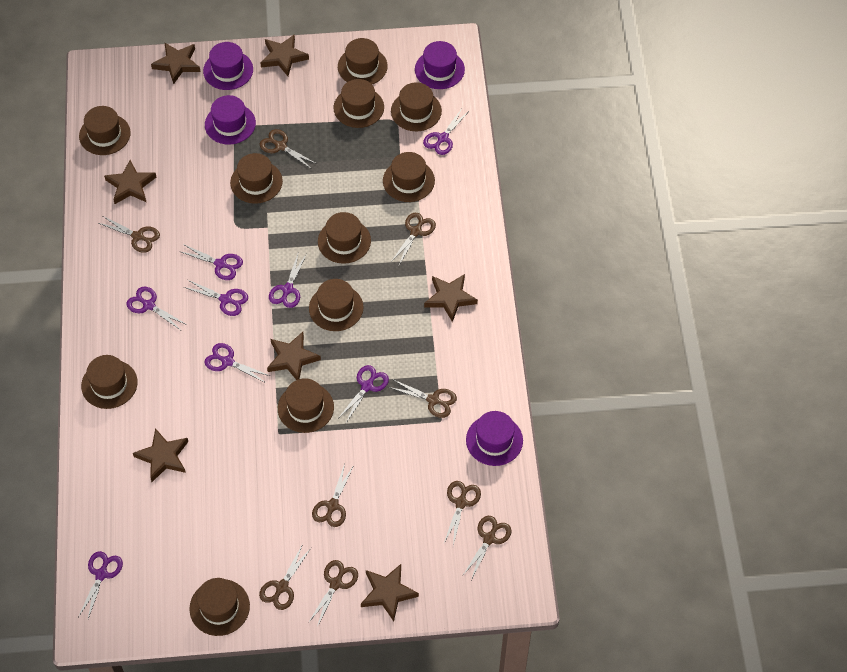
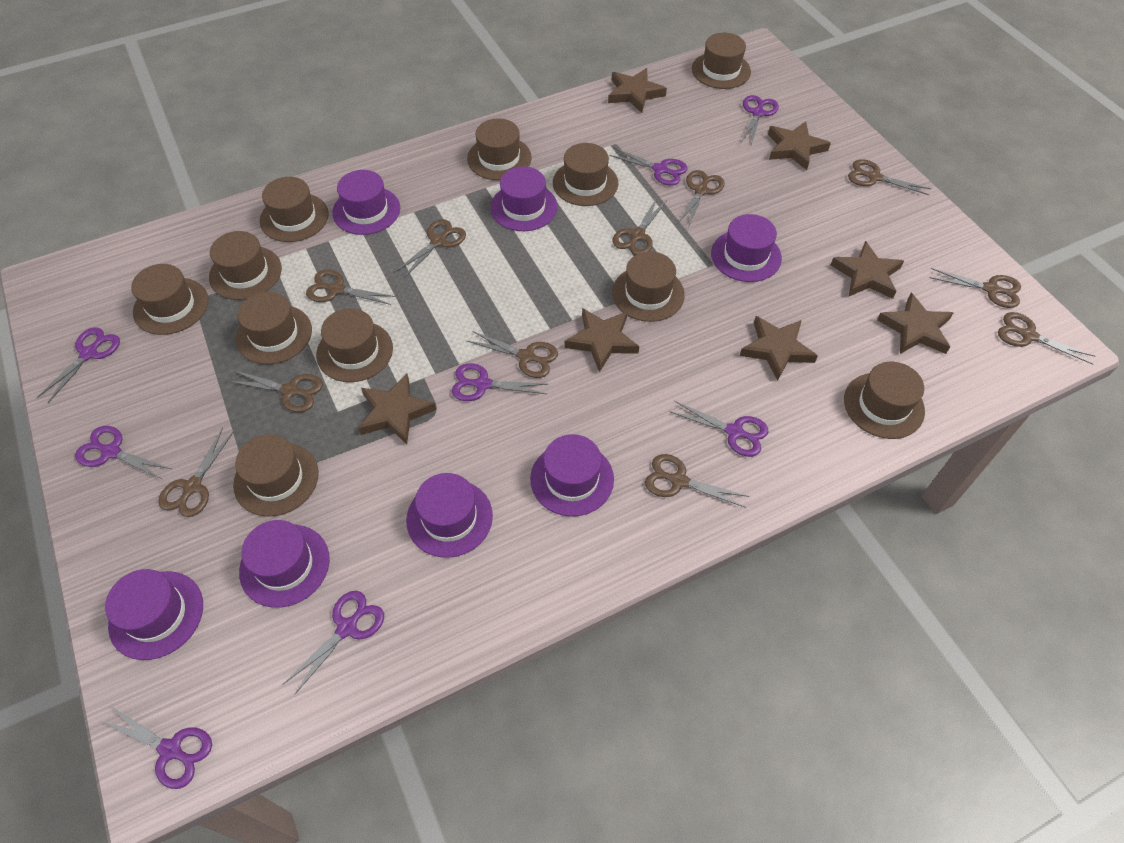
brown scissors: [99,216,160,253] [259,544,311,610] [260,129,317,169] [308,560,358,627] [312,464,354,527] [389,379,457,418] [391,213,436,265] [444,481,481,545] [463,516,511,580] = 9 -> [158,428,234,517] [228,370,323,412] [306,270,395,305] [395,219,466,278] [467,331,558,378] [612,198,667,255] [645,454,750,508] [678,170,725,228] [848,159,931,195] [929,268,1021,308] [998,312,1095,364] = 11
purple hat: [203,42,253,90] [205,95,256,144] [415,41,465,89] [466,411,523,466] = 4 -> [105,569,203,660] [239,520,330,608] [332,170,400,235] [406,473,493,558] [490,166,558,231] [530,434,614,517] [711,214,782,282] = 7

